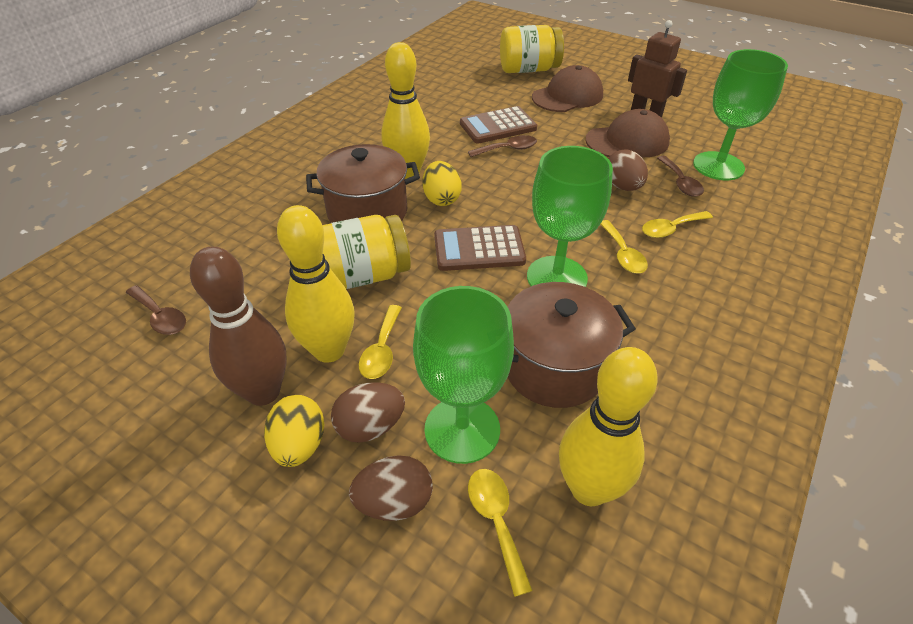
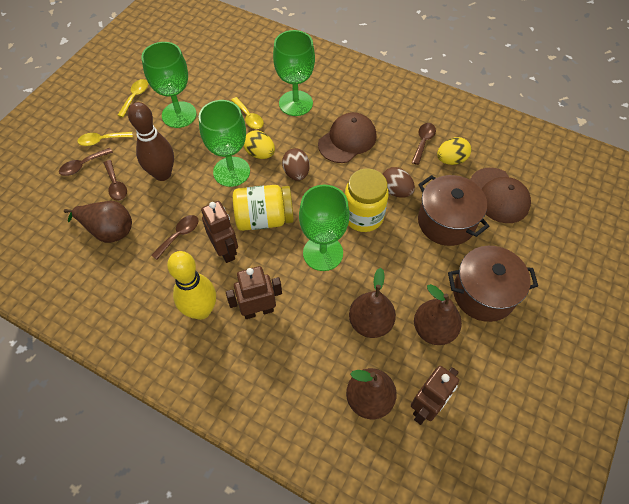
brown calculator: [434,225,526,271] [460,106,537,143] = 2 -> none = 0
brown egg: [331,382,405,443] [349,455,433,521] [608,149,648,191] = 3 -> [282,148,310,181] [383,167,415,197] = 2
brown pear: none = 0 -> [64,201,132,243] [346,368,397,419] [349,268,396,338] [414,284,462,345] = 4
brown robot: [628,20,687,118] = 1 -> [201,201,238,263] [226,266,282,319] [411,366,459,425] = 3
brown spoon: [126,285,186,335] [468,135,537,157] [657,156,704,197] = 3 -> [59,148,113,176] [104,160,127,201] [151,215,199,260] [411,123,436,165] = 4
green goblet: [413,286,514,464] [527,146,613,287] [693,49,788,180] = 3 -> [141,42,197,128] [199,100,250,187] [273,30,315,116] [299,185,350,271] = 4
yellow bowling pin: [277,205,355,363] [381,42,430,179] [559,347,658,506] = 3 -> [167,251,216,320] = 1
yellow spoon: [359,305,402,379] [468,469,533,597] [600,220,648,273] [642,211,713,238] = 4 -> [77,132,133,146] [117,79,148,117] [231,97,264,129] = 3

